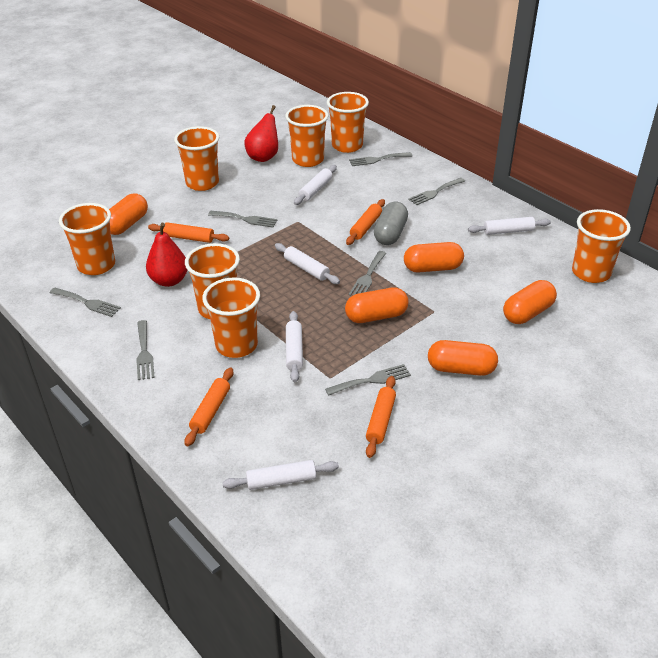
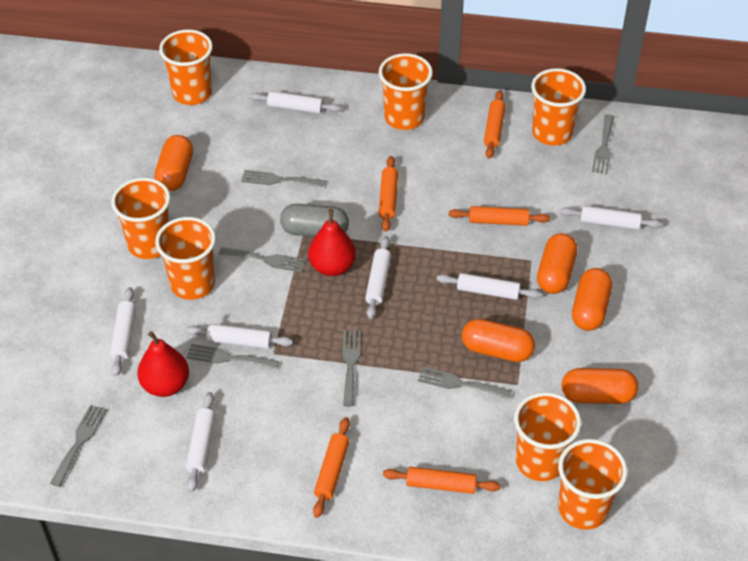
orange rolling pin: [148,222,229,243] [185,368,233,446] [346,199,385,245] [366,376,396,458] = 4 -> [313,417,350,518] [379,156,398,232] [383,467,500,494] [449,206,550,226] [484,90,505,159] = 5
white rolling pin: [222,460,339,490] [275,243,340,284] [286,311,303,382] [294,165,337,205] [468,217,551,235] = 5 -> [110,287,136,376] [186,324,293,349] [186,392,215,492] [249,91,342,114] [365,236,391,319] [436,273,541,300] [560,206,662,230] = 7

